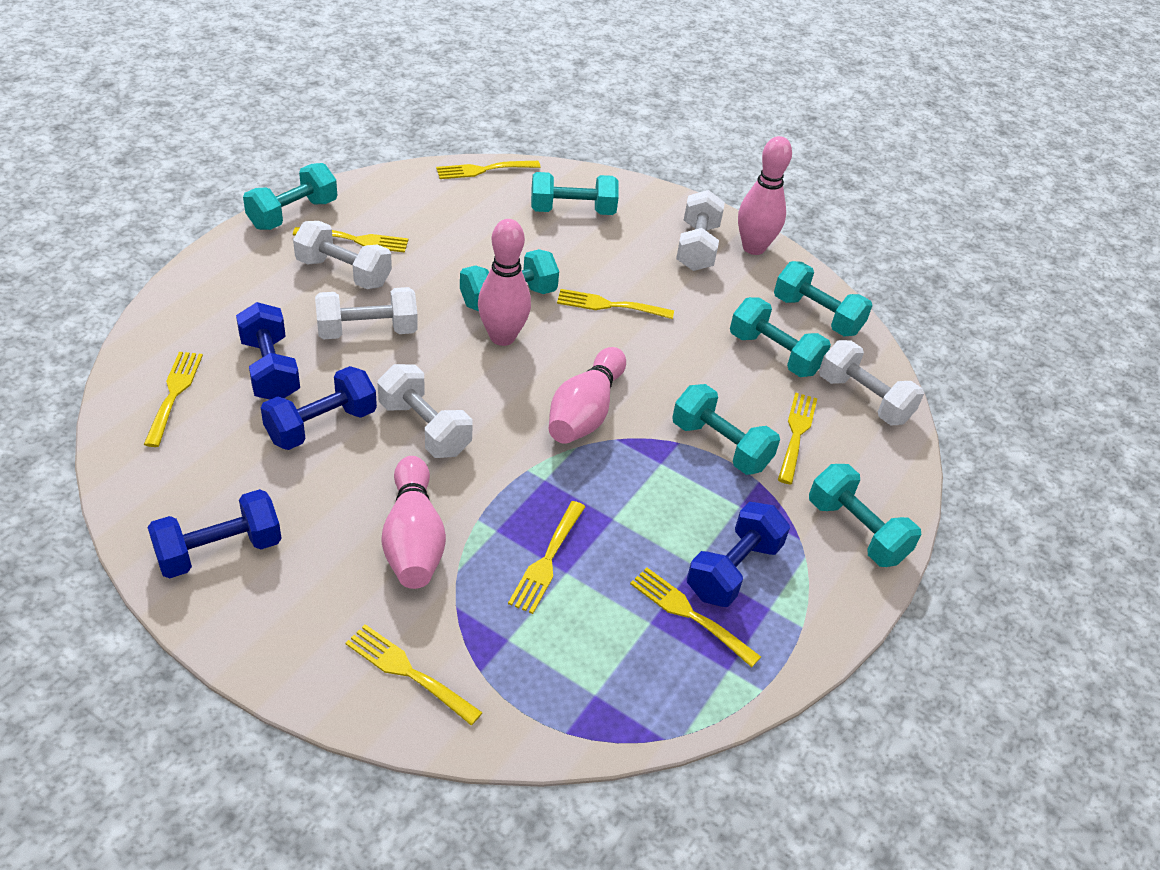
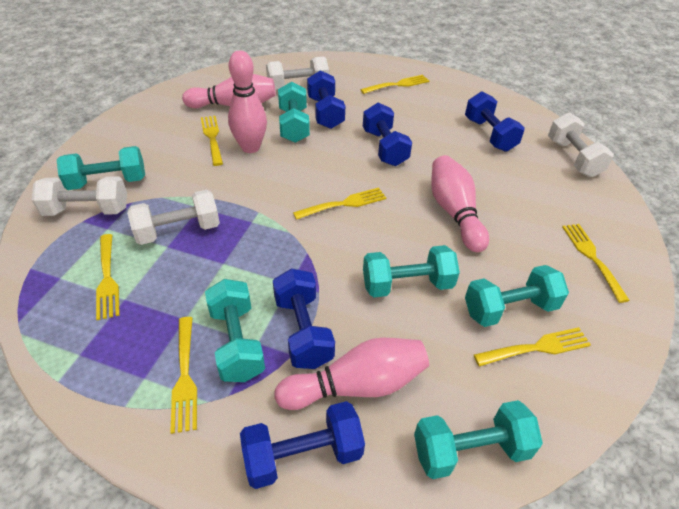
blue dumbbell: [148,489,282,578] [236,302,300,399] [261,366,377,450] [687,502,790,607] = 4 -> [240,401,365,489] [273,268,335,369] [307,70,345,129] [363,103,412,166] [465,91,525,152] = 5
turquoise dumbbell: [243,163,337,230] [460,249,559,311] [531,172,619,215] [672,384,780,475] [730,297,831,377] [774,261,873,336] [809,464,921,567] = 7 -> [57,146,145,190] [205,279,265,382] [278,82,310,143] [363,245,460,297] [414,400,543,479] [465,265,569,327] = 6
white dumbbell: [293,221,392,289] [315,287,418,339] [378,364,473,458] [676,190,725,271] [819,340,924,425] = 5 -> [32,176,127,216] [127,189,220,245] [266,56,329,90] [548,112,614,177] = 4
yellow fork: [144,352,203,447] [293,227,408,253] [345,624,483,725] [436,161,541,179] [508,501,585,614] [557,289,674,319] [630,568,761,667] [778,392,817,484] = 8 -> [96,234,120,320] [170,317,197,434] [201,116,223,166] [293,188,386,220] [360,75,429,94] [474,327,591,367] [562,224,630,303] = 7

